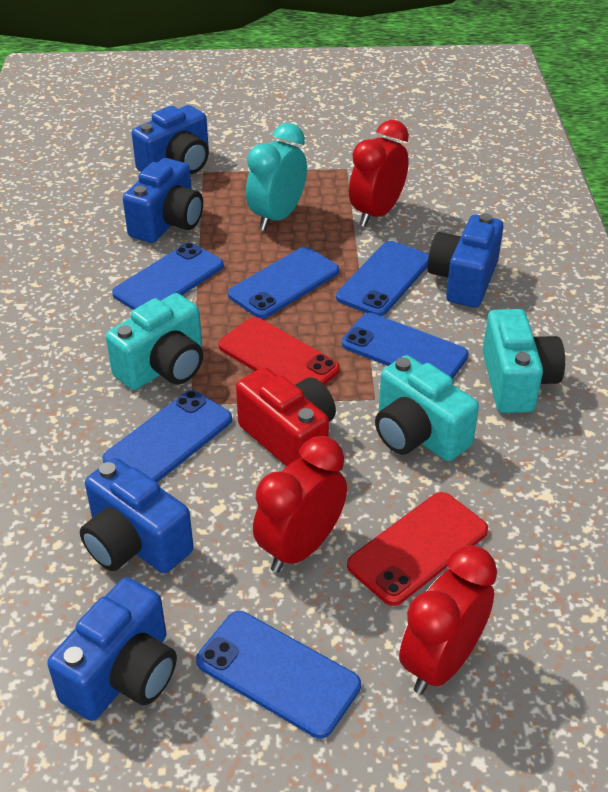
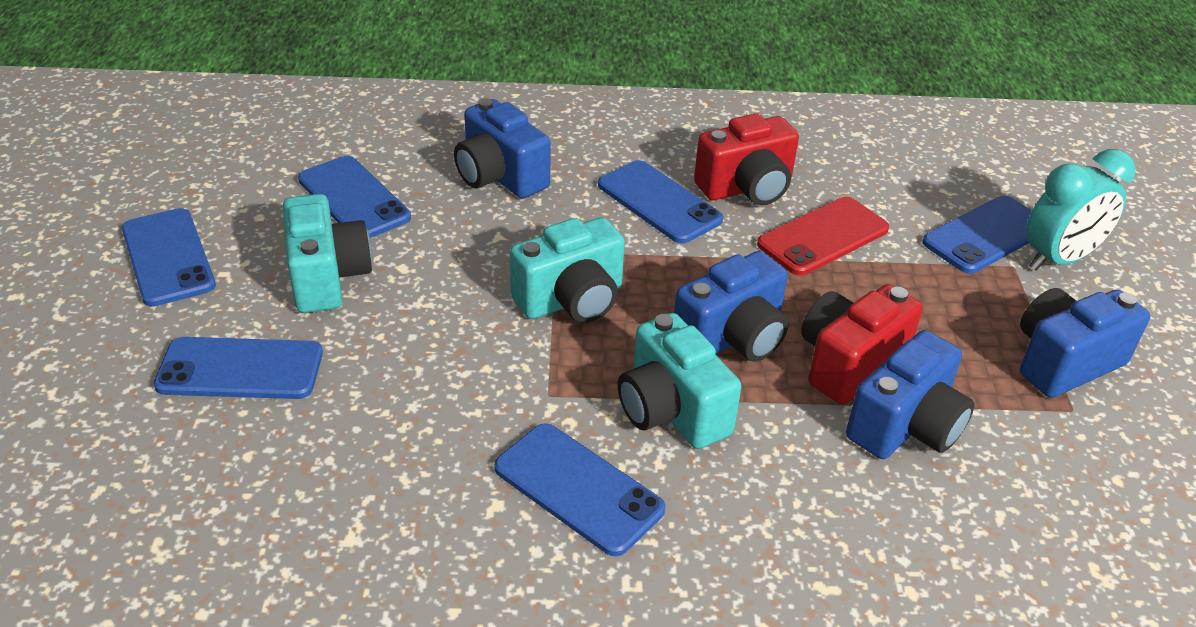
blue camera: [47,577,177,721] [80,458,194,573] [123,158,203,243] [132,105,209,174] [427,213,504,308] = 5 -> [454,98,551,198] [674,251,788,362] [846,330,975,459] [1020,288,1150,398] = 4
red camera: [236,367,336,467] = 1 -> [694,113,799,205] [801,284,923,404] = 2
red clock: [253,436,347,573] [349,120,409,227] [399,545,497,694] = 3 -> none = 0
red phone: [218,317,340,385] [347,492,488,606] = 2 -> [757,197,889,276] = 1

